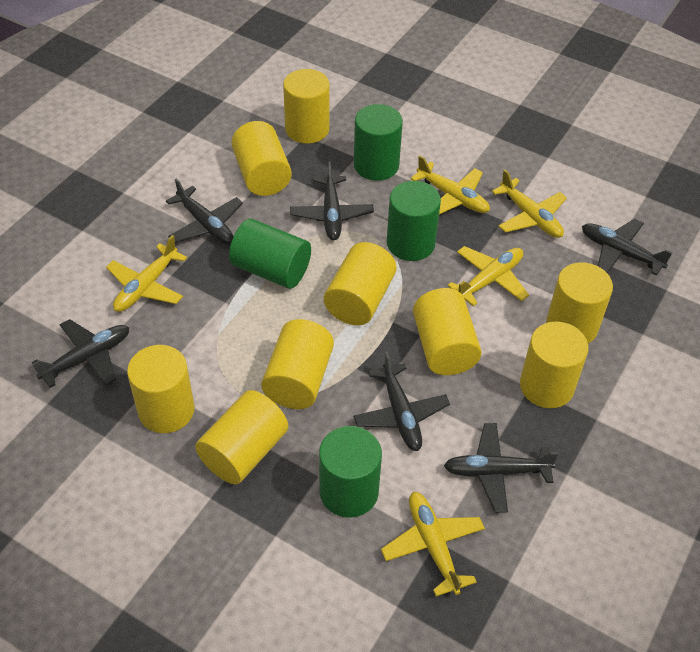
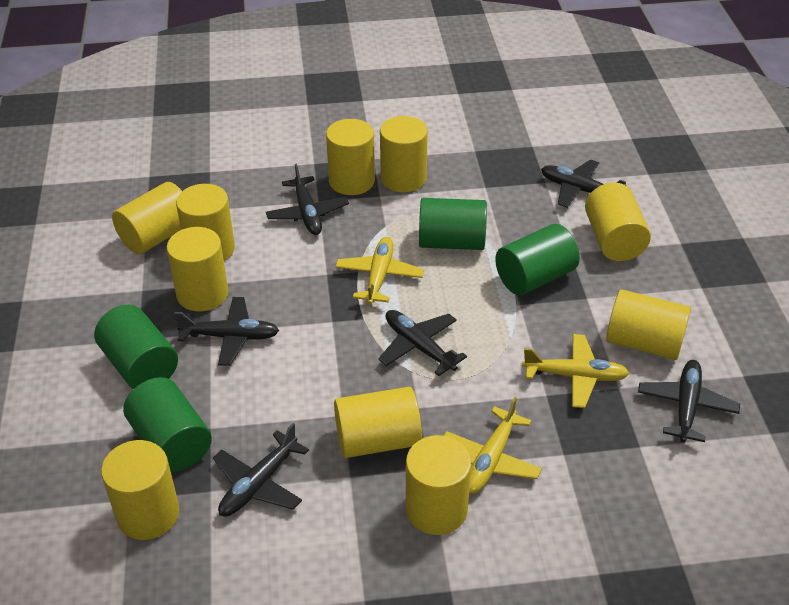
yellow cylinder: [127,345,195,433] [195,390,288,484] [231,121,292,196] [261,319,334,409] [283,69,330,144] [324,242,397,325] [413,288,482,375] [520,322,588,408] [546,262,613,344] = 9 -> [101,440,179,540] [112,182,182,254] [167,227,228,311] [176,184,235,261] [326,119,375,195] [334,387,422,458] [380,116,428,192] [406,435,471,535] [585,182,651,261] [606,290,691,360] = 10
yellow plane: [106,235,187,312] [381,492,485,596] [411,155,490,214] [447,246,529,306] [492,170,567,238] = 5 -> [335,237,424,304] [444,397,542,494] [522,334,629,408] = 3

